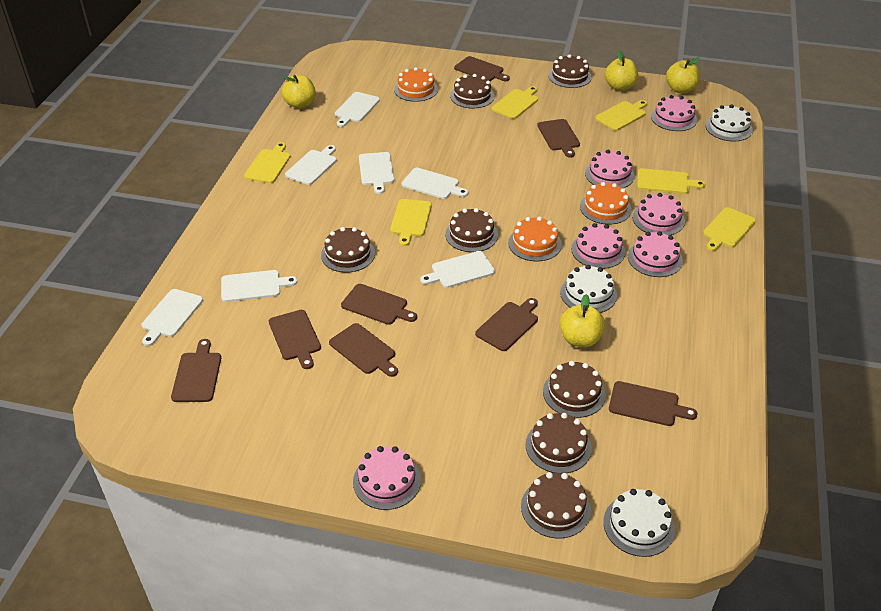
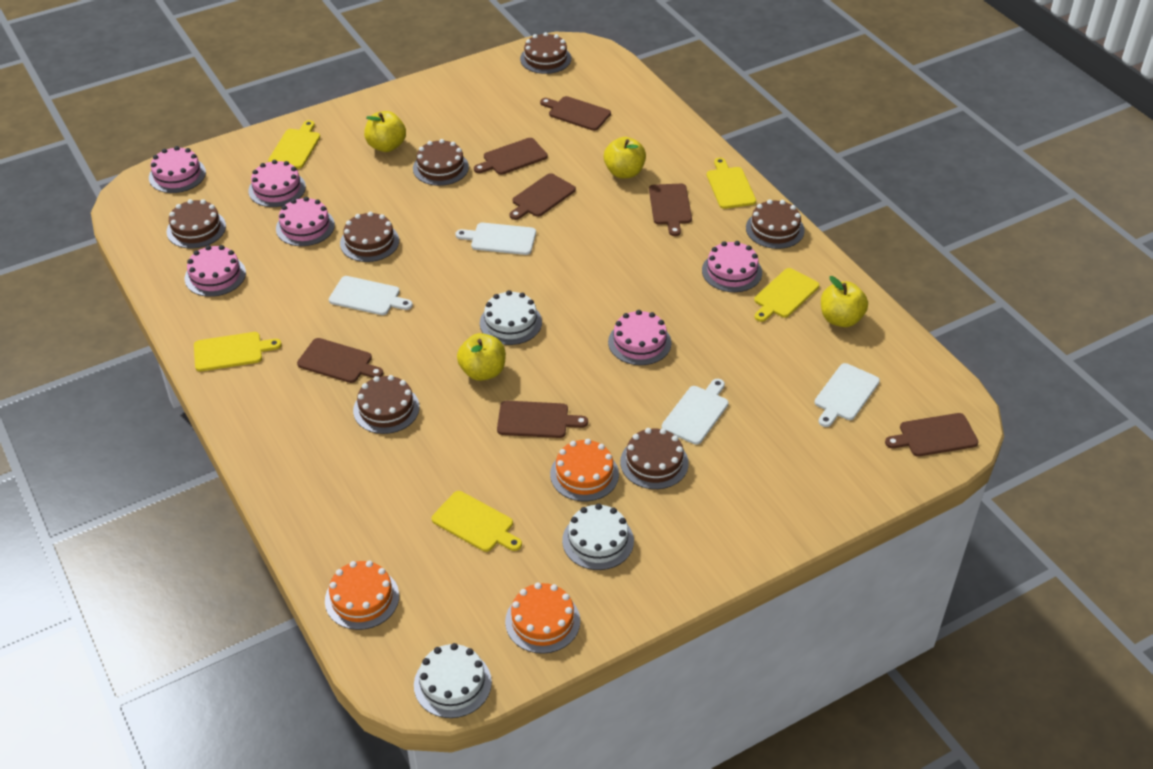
brown cutting board: [171,339,221,402] [269,310,321,369] [329,323,398,377] [341,284,417,325] [454,56,510,81] [475,298,538,351] [537,119,580,158] [609,381,697,426] = 8 -> [297,338,383,383] [474,138,548,175] [497,401,588,438] [509,173,576,220] [540,96,611,131] [649,184,692,236] [885,413,978,457] = 7
white cutting board: [141,289,203,346] [221,270,298,302] [285,145,337,185] [335,92,380,127] [359,152,394,194] [402,168,468,199] [420,251,495,288] = 7 -> [329,276,413,315] [456,223,536,255] [662,379,729,445] [815,363,880,427] = 4
yellow cutting board: [244,142,291,183] [390,199,432,246] [491,86,538,119] [595,100,647,131] [637,168,706,194] [703,207,756,251] = 6 -> [194,332,282,372] [268,120,320,169] [432,491,522,552] [707,158,756,209] [754,268,819,322] = 5

